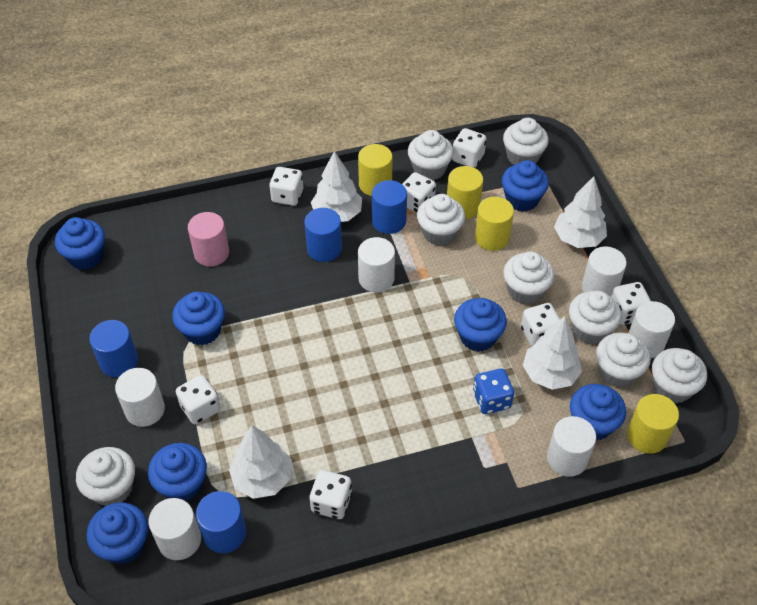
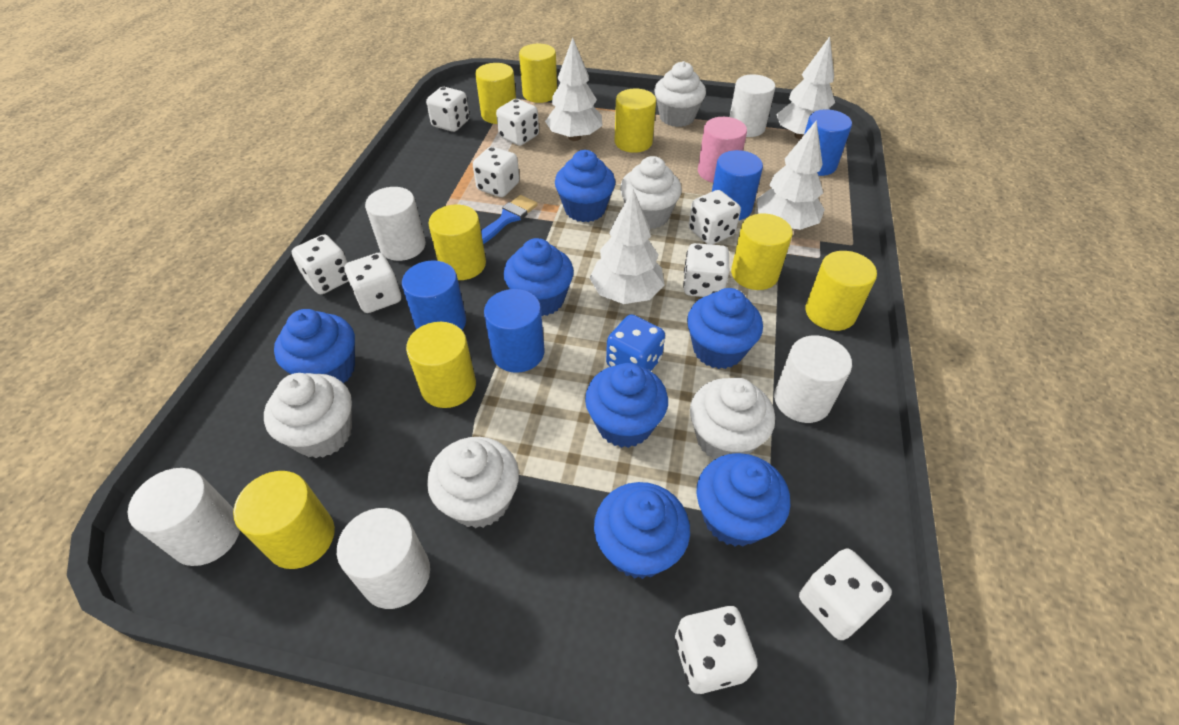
blue brush: none = 0 -> [481,195,538,244] = 1
white cupcake: [76,447,135,506] [408,130,454,180] [417,194,465,246] [503,118,549,165] [503,251,554,305] [569,291,622,344] [596,332,651,387] [652,348,707,404] = 8 -> [264,373,352,458] [427,437,519,528] [620,156,682,229] [654,61,706,127] [690,378,775,460] = 5
white cylinder: [115,368,165,427] [149,498,201,560] [358,237,395,293] [547,416,596,477] [582,246,627,297] [628,301,675,358] = 6 -> [128,468,240,566] [337,508,430,609] [365,187,426,261] [730,74,775,137] [774,335,852,423] = 5
white dice: [176,375,220,425] [269,167,303,206] [309,470,352,519] [402,172,436,213] [452,128,486,168] [521,303,560,346] [611,282,651,325] = 7 -> [291,235,348,294] [344,253,401,313] [426,87,470,132] [473,147,520,197] [496,99,539,146] [675,606,757,694] [683,243,729,297] [689,190,741,245] [799,548,892,640] = 9
yellow cylinder: [358,144,393,196] [447,166,483,219] [475,197,514,251] [627,394,679,454] = 4 -> [233,471,335,569] [406,322,476,408] [428,205,486,280] [475,63,516,124] [519,44,557,103] [615,89,656,153] [731,213,793,290] [806,251,877,331] = 8

